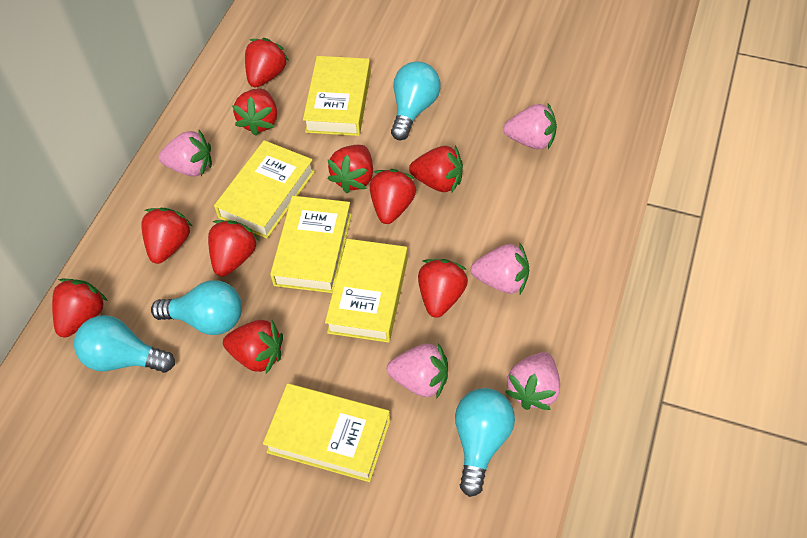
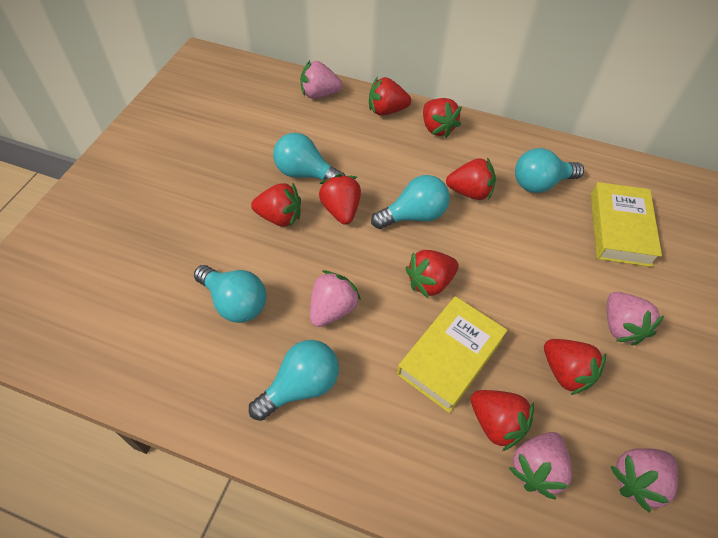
red strawberry: [52,279,108,337] [141,208,192,264] [208,220,258,277] [223,320,283,374] [232,89,277,136] [245,38,289,88] [327,145,373,193] [370,169,416,224] [409,146,463,192] [418,259,468,318] = 10 -> [251,183,301,227] [319,174,361,225] [369,77,411,116] [406,250,459,298] [423,98,462,138] [446,158,496,200] [471,390,534,451] [544,339,606,395] = 8
turquoise light bulb: [74,315,175,373] [151,280,242,335] [391,61,440,140] [455,388,515,497] = 4 -> [194,265,266,323] [249,340,339,421] [273,133,345,180] [371,175,450,229] [515,148,584,193] = 5
yellow book: [214,140,315,238] [263,383,391,482] [270,196,352,293] [303,56,371,136] [325,239,408,343] = 5 -> [397,296,507,413] [591,182,662,267] = 2

